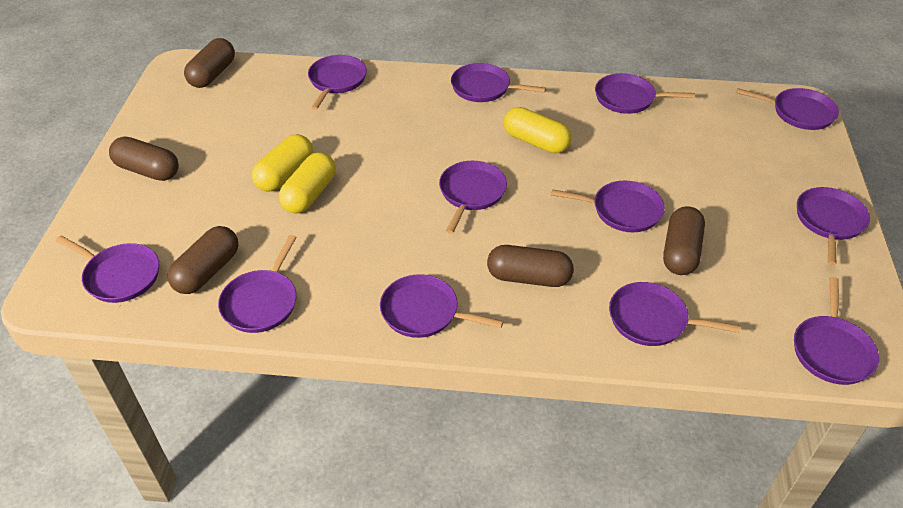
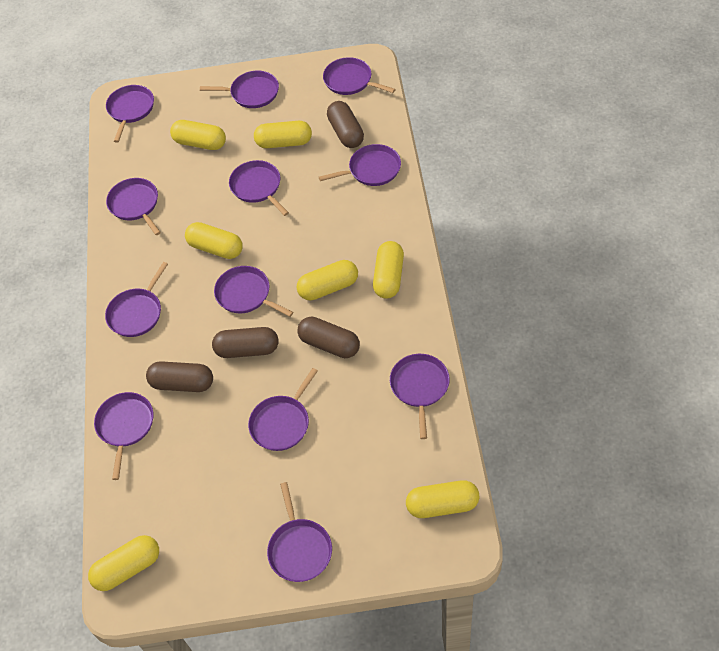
brown capsule: [109,136,179,181] [167,226,239,294] [184,38,235,88] [487,245,574,287] [663,206,705,275] = 5 -> [146,361,213,392] [212,327,279,358] [297,317,360,358] [327,101,364,148] = 4
yellow capsule: [252,134,313,192] [279,152,336,213] [504,107,571,154] = 3 -> [88,535,159,591] [170,120,226,150] [185,222,243,259] [254,121,312,148] [297,260,358,300] [373,241,404,299] [406,480,479,518] = 7

